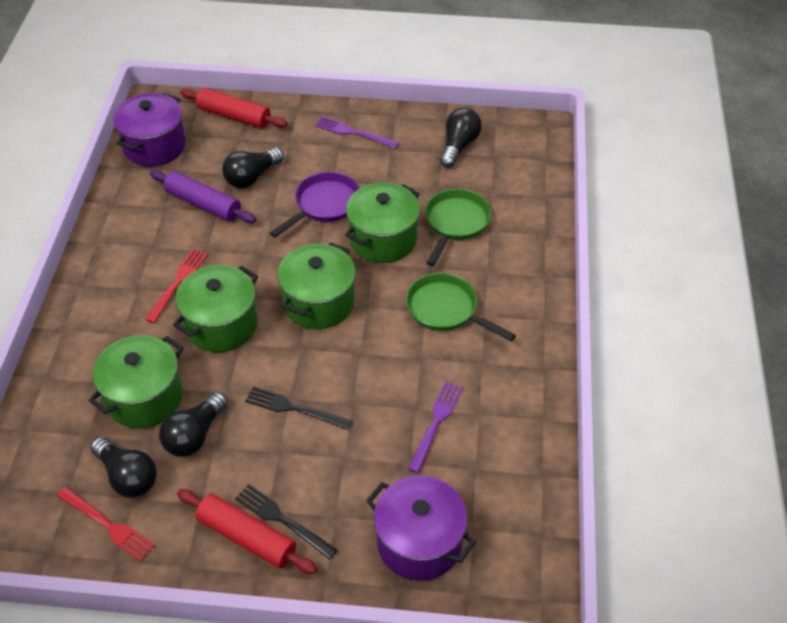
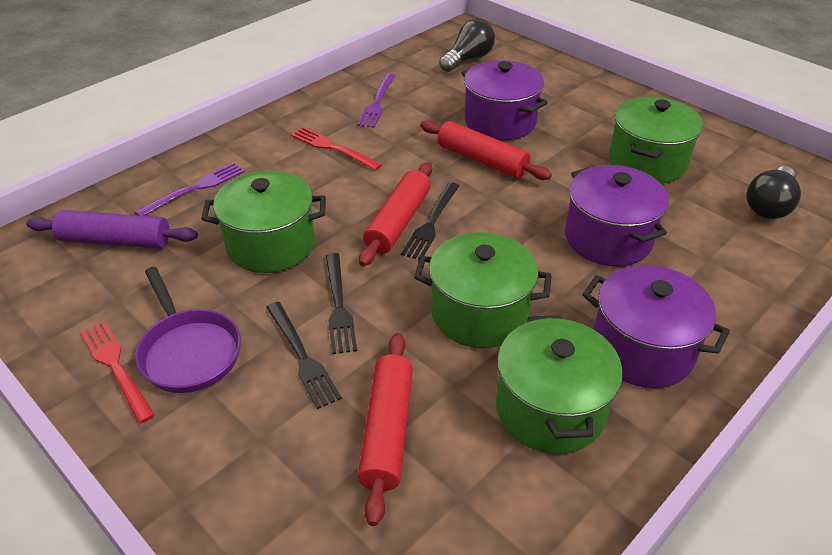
black fork: [235,484,337,559] [245,386,352,430] = 2 -> [266,302,342,409] [326,253,357,354] [401,182,459,260] = 3
black light bulb: [91,437,157,498] [159,392,228,457] [222,148,284,188] [440,108,482,168] = 4 -> [439,19,495,72] [746,166,801,219] = 2
green pan: [406,273,516,341] [425,189,491,266] = 2 -> none = 0
purple pot: [113,93,186,166] [366,476,476,581] = 2 -> [461,60,548,140] [565,165,669,266] [582,265,730,388] = 3
red rolling pin: [177,489,317,574] [180,88,287,128] = 2 -> [358,333,413,526] [359,162,432,267] [420,120,552,180] = 3

